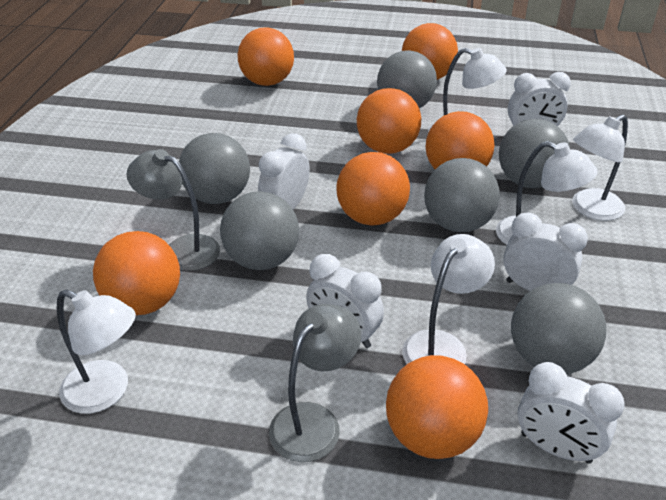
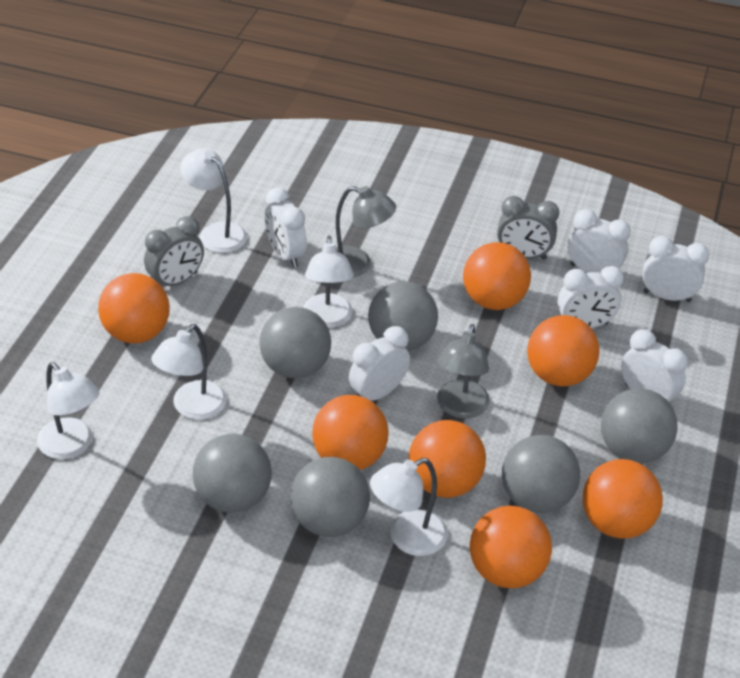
grey clock: none = 0 -> [144,216,204,286] [497,196,559,260] = 2
white clock: [258,133,310,209] [306,254,384,348] [503,212,588,291] [508,72,571,126] [518,362,625,464] = 5 -> [265,187,307,268] [349,326,410,401] [558,266,624,328] [567,209,631,273] [621,329,688,402] [642,236,709,302] = 6

